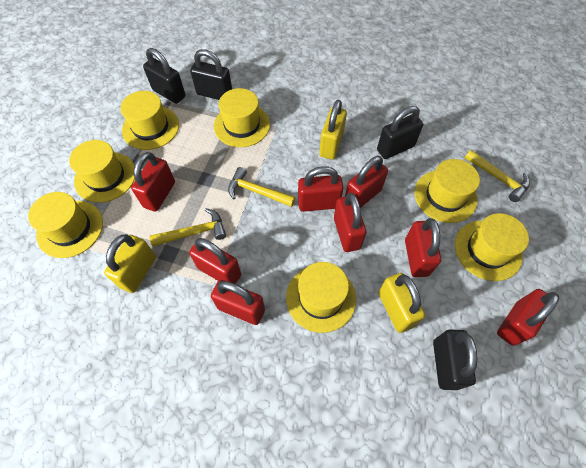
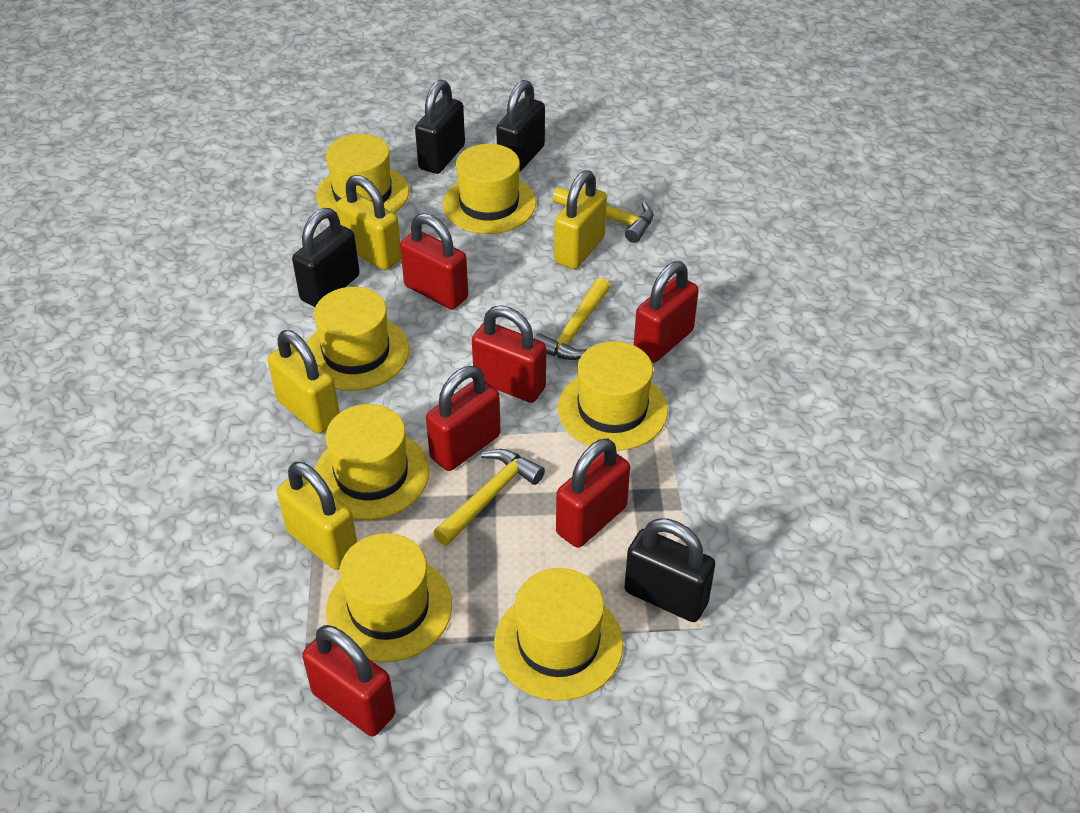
red padlock: [131,152,175,212] [189,238,241,284] [211,280,265,325] [298,166,344,212] [334,193,367,252] [345,156,388,208] [405,218,441,277] [497,289,559,346] = 8 -> [302,625,395,736] [400,213,468,309] [426,366,501,471] [472,305,546,403] [556,438,630,548] [634,261,699,363] = 6
yellow padlock: [104,234,156,293] [319,100,347,160] [378,273,425,333] = 3 -> [267,330,340,434] [277,462,357,570] [336,175,401,270] [554,170,607,269] = 4

